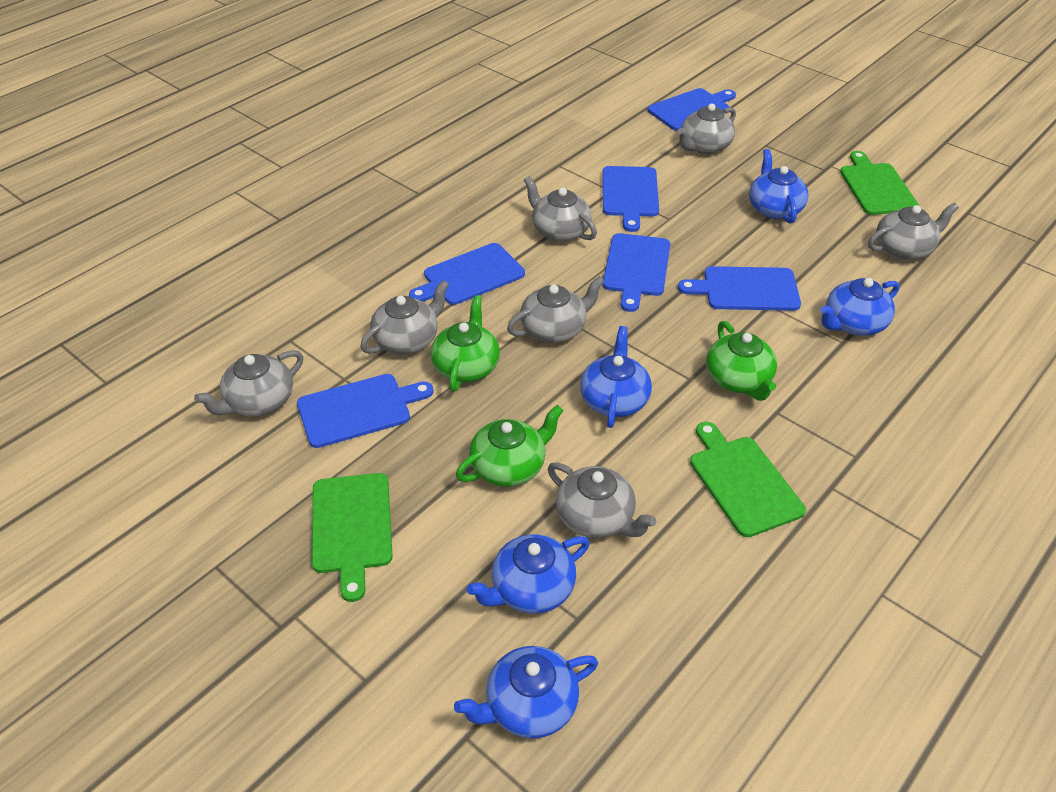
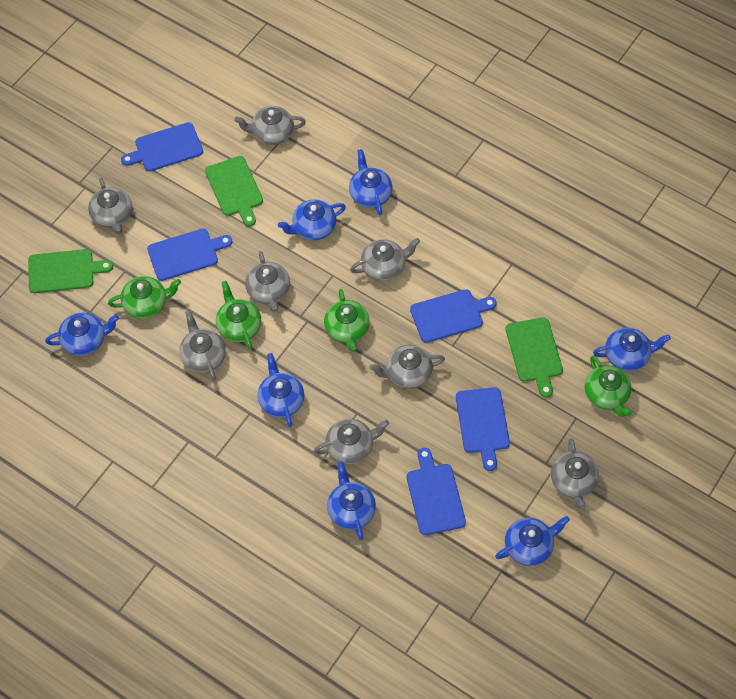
blue cutting board: [297,374,434,448] [409,243,525,305] [602,166,659,232] [603,233,670,312] [648,88,736,131] [678,266,801,311] = 6 -> [121,122,203,171] [147,229,232,281] [406,448,466,535] [410,289,497,343] [456,387,510,471] = 5
blue teapot: [454,646,598,739] [467,534,590,614] [580,326,652,428] [749,149,808,224] [820,278,899,336] = 5 -> [45,312,119,356] [257,353,304,427] [278,199,346,240] [327,462,376,540] [349,149,392,215] [495,516,570,566] [593,328,671,371] = 7
green teapot: [431,295,500,392] [456,405,564,487] [706,321,777,401] = 3 -> [108,276,181,319] [216,281,261,350] [324,289,370,352] [584,355,632,417] = 4
grey teapot: [194,350,303,416] [360,280,449,354] [507,276,605,343] [524,176,597,242] [548,462,656,539] [677,104,736,154] [868,203,959,260] = 7 -> [88,178,132,234] [179,310,226,381] [234,106,306,145] [245,251,290,312] [314,418,389,464] [350,238,420,281] [370,345,445,389] [551,438,599,509] = 8

